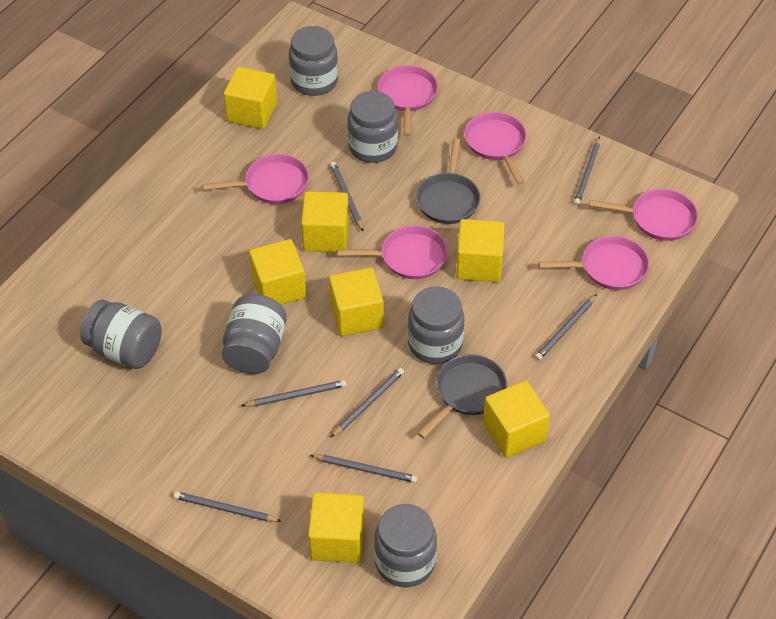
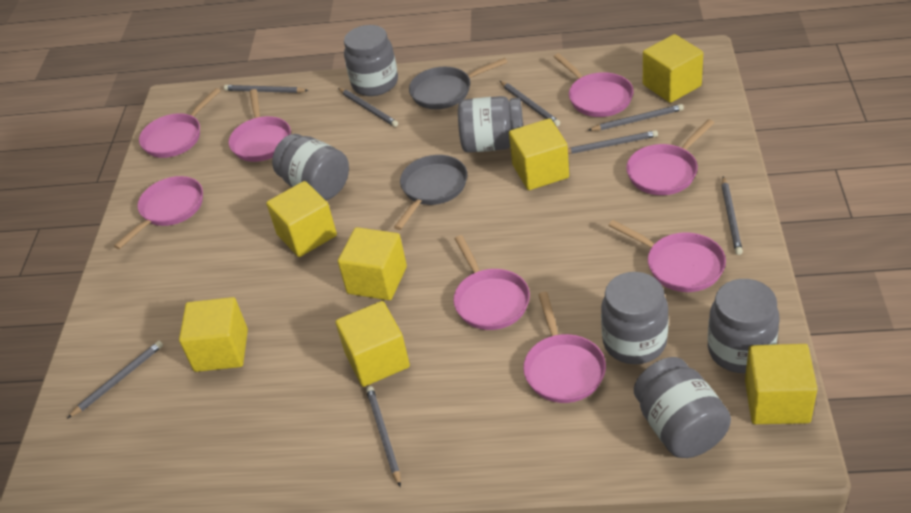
grey pencil: [174,491,281,522] [242,380,347,407] [310,455,417,483] [330,162,363,231] [331,368,404,437] [535,294,597,360] [574,137,600,205] = 7 -> [67,341,163,419] [224,85,309,93] [338,88,398,127] [366,386,401,487] [500,81,560,126] [568,130,658,154] [588,104,684,131] [721,176,743,255] = 8
pink pan: [202,154,309,204] [337,225,448,279] [378,65,438,136] [465,112,527,185] [538,236,649,290] [589,189,698,241] = 6 -> [114,176,203,249] [139,88,221,158] [229,89,291,162] [453,235,530,330] [523,292,606,403] [554,53,634,117] [608,220,726,292] [626,119,714,195] = 8

